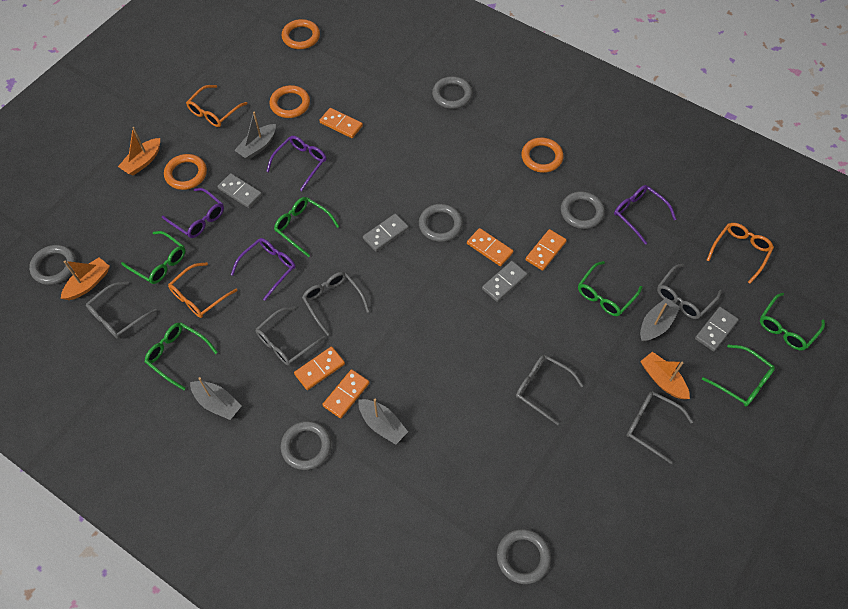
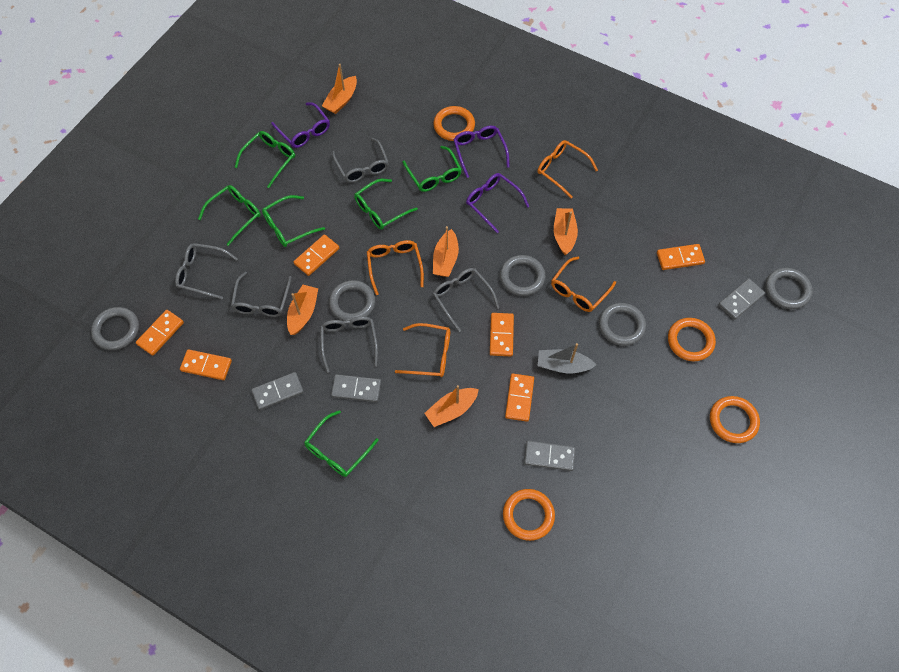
grey boat: [190,377,241,420] [235,112,276,160] [358,399,408,445] [640,298,680,342] = 4 -> [538,343,596,373] = 1
grey glasses: [86,282,157,339] [256,307,326,366] [302,272,370,336] [516,355,583,425] [627,391,693,464] [657,264,722,319] = 6 -> [175,243,238,299] [231,272,292,317] [320,316,378,373] [332,138,389,183] [433,268,499,332] = 5
grey ring: [29,245,76,285] [281,421,331,470] [419,204,463,242] [432,76,472,109] [497,529,551,584] [561,191,604,229] = 6 -> [91,307,139,350] [329,280,375,321] [500,255,546,296] [599,303,646,346] [765,268,813,309] = 5
orange boat: [61,257,110,300] [118,127,160,176] [640,352,690,399] = 3 -> [287,285,318,335] [322,64,357,114] [424,385,479,427] [433,226,459,277] [554,208,578,255] = 5
orange domino: [294,346,345,390] [319,108,363,138] [322,369,369,418] [467,228,513,266] [525,229,567,271] = 5 -> [136,310,184,356] [180,349,232,380] [294,234,339,276] [490,313,514,356] [505,374,534,422] [657,244,705,270] = 6
orange glasses: [168,262,238,318] [186,85,248,127] [707,223,774,284] = 3 -> [367,240,424,295] [395,323,450,377] [537,140,598,199] [551,257,616,312] = 4
purple glasses: [162,188,224,238] [231,238,296,301] [266,136,327,191] [614,185,676,245] = 4 -> [271,102,330,148] [453,126,510,178] [466,173,529,233] = 3

